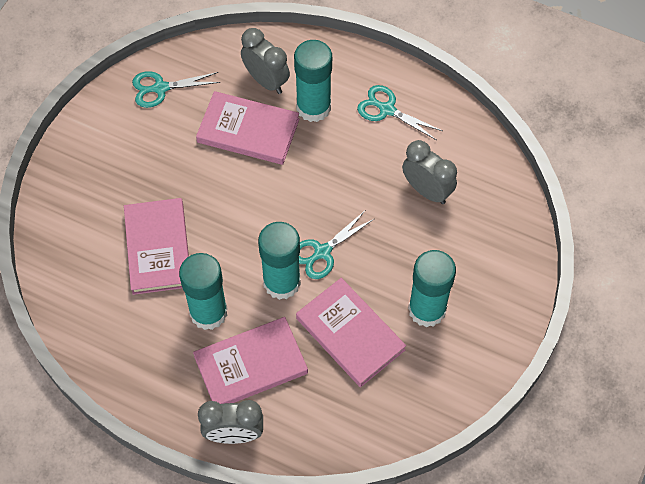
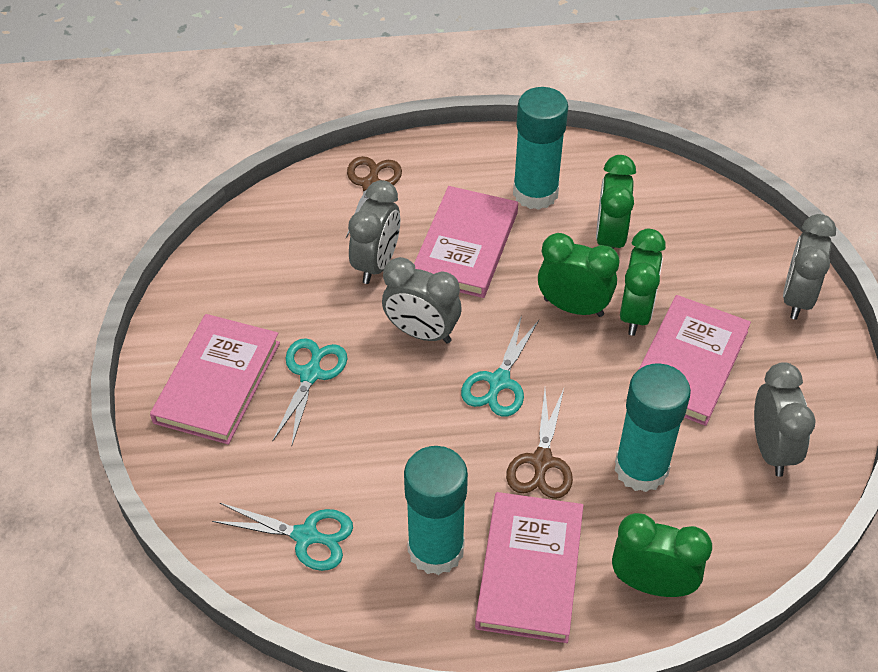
brown scissors: none = 0 -> [346,156,402,238] [506,389,573,499] = 2
green clock: none = 0 -> [538,233,620,317] [596,155,636,249] [612,513,712,597] [620,229,666,336] = 4
grey clock: [198,400,263,444] [241,28,290,94] [402,140,457,204] = 3 -> [348,180,400,284] [382,257,461,344] [754,362,816,477] [783,214,836,320] = 4
turquoise glue stick: [179,253,227,330] [258,222,301,300] [294,40,332,122] [408,250,456,327] = 4 -> [404,446,468,575] [513,87,568,210] [614,363,691,492] = 3

